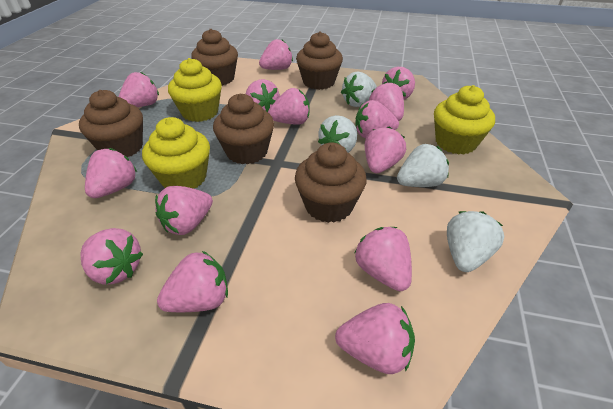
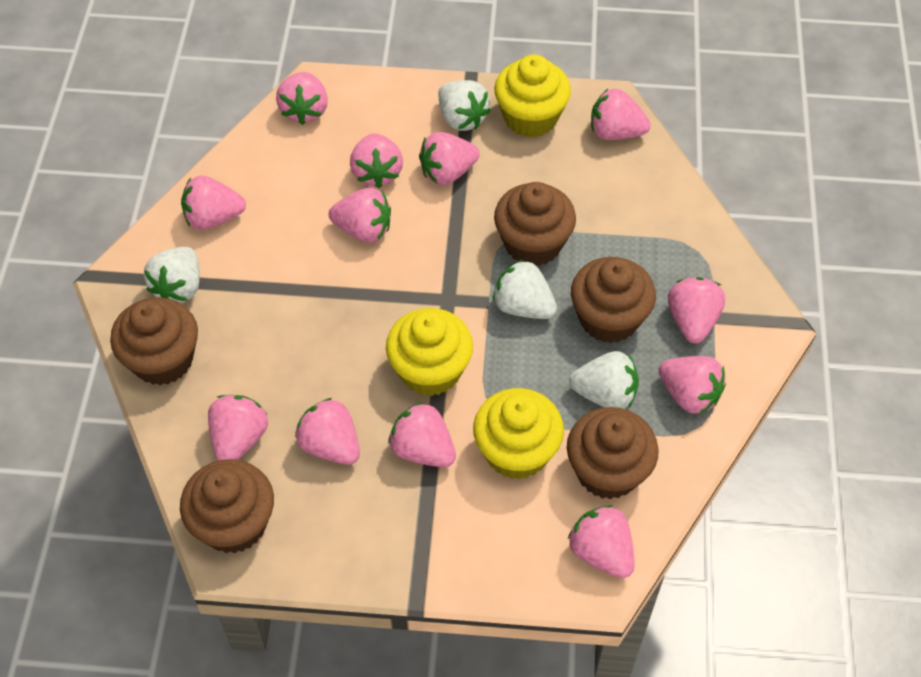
pink strawberry: [80,228,143,284] [85,148,137,198] [119,72,159,107] [155,186,213,235] [157,251,228,312] [246,79,280,112] [259,39,293,70] [268,88,310,125] [335,303,415,374] [355,100,399,138] [355,227,412,291] [365,126,406,173] [369,82,404,121] [382,67,415,100] = 14 -> [181,175,246,230] [208,395,268,461] [276,72,328,125] [295,398,360,465] [329,188,391,243] [350,133,403,188] [388,402,456,467] [419,132,480,185] [568,505,635,578] [591,89,651,140] [658,356,726,415] [668,277,725,344] = 12

